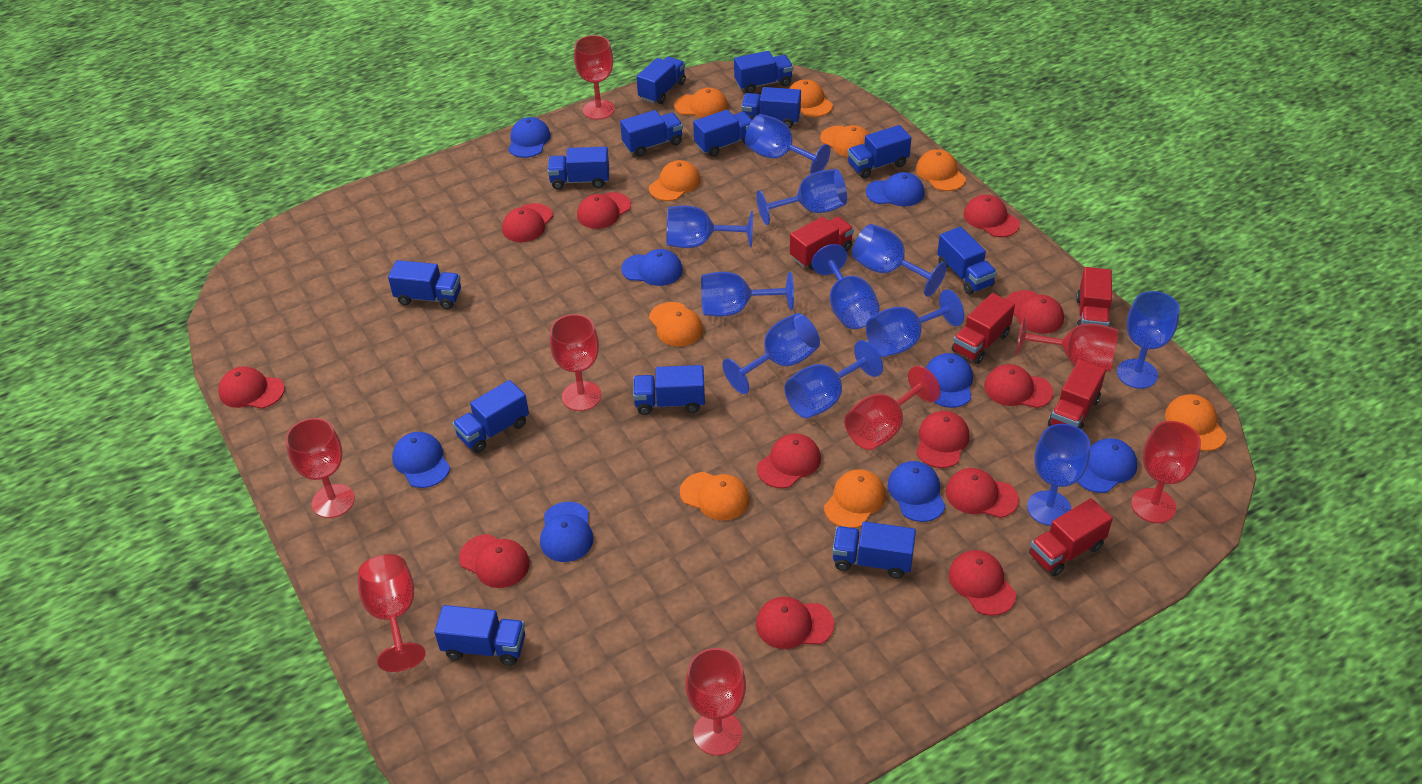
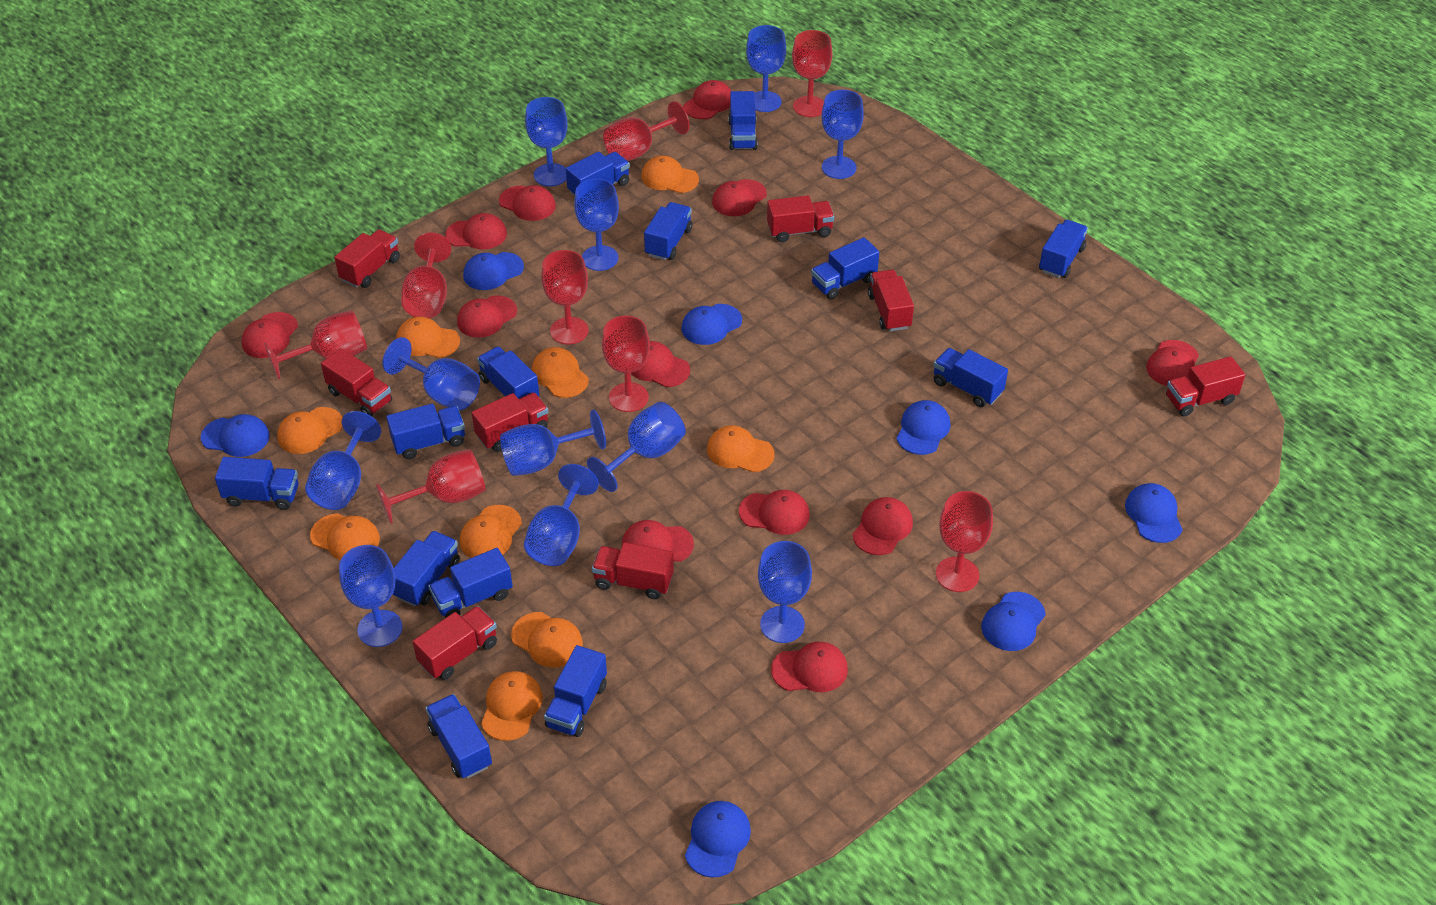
blue cap: [392,432,450,488] [508,117,551,158] [540,502,594,562] [621,249,683,286] [866,172,924,206] [888,461,945,522] [926,353,973,408] [1077,438,1137,493] = 8 -> [201,414,270,457] [463,252,524,290] [682,304,742,345] [685,801,751,878] [896,400,951,455] [981,592,1046,651] [1125,483,1183,543] = 7
red truck: [790,216,854,270] [952,293,1015,364] [1029,498,1113,577] [1048,359,1106,431] [1076,267,1112,327] = 5 -> [321,348,392,416] [334,229,400,288] [413,606,497,680] [472,392,548,452] [592,542,674,599] [767,195,834,242] [868,270,914,331] [1166,356,1245,416] = 8

